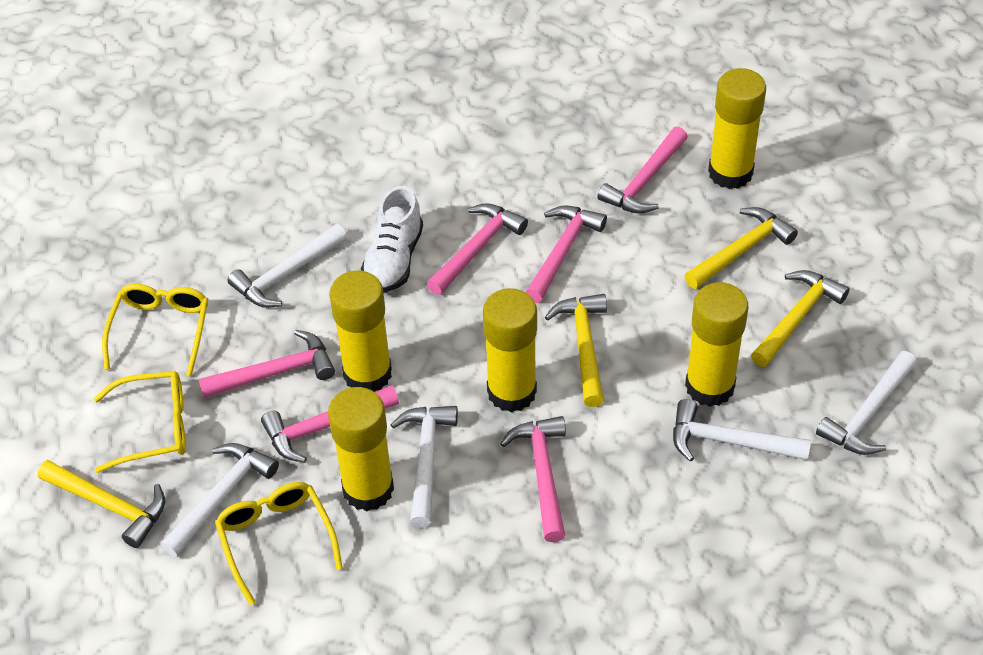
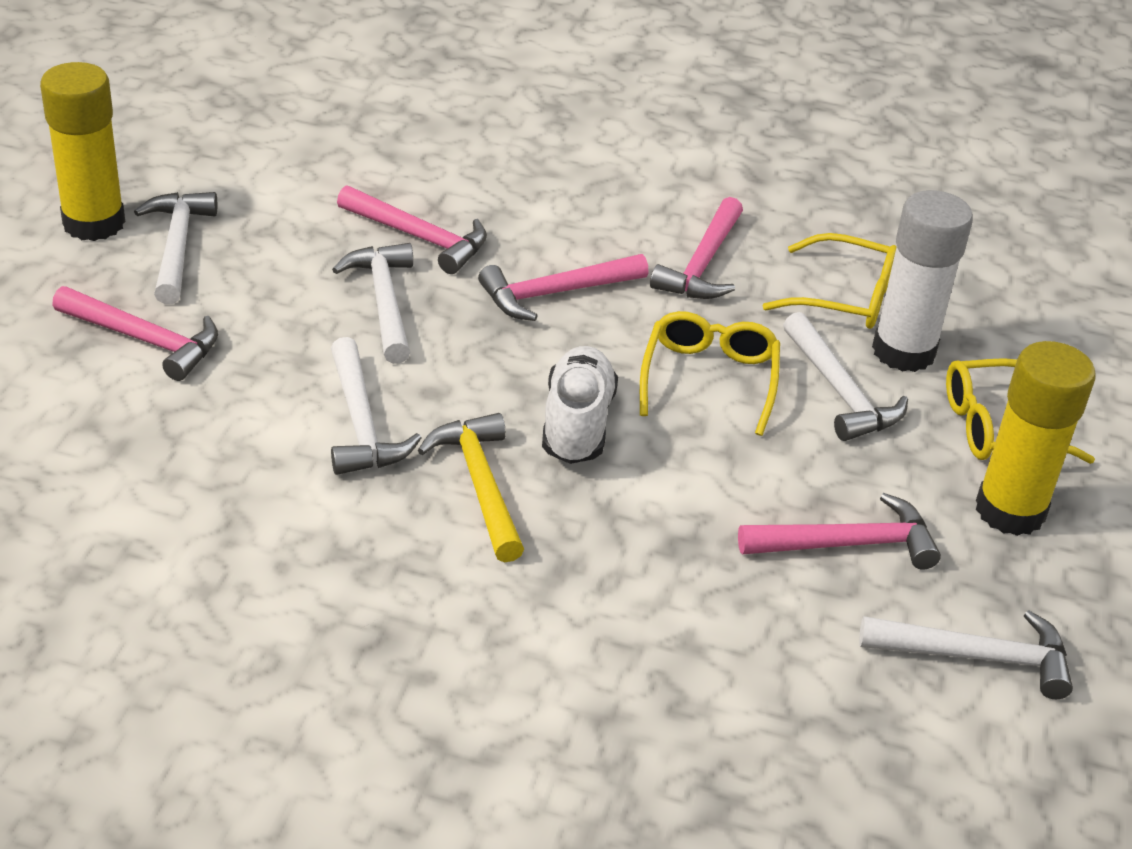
pink hammer: [198,330,335,398] [261,385,399,463] [427,203,528,295] [500,416,566,542] [525,206,607,303] [597,127,688,214] = 6 -> [52,286,218,381] [337,185,487,274] [478,254,649,321] [650,197,743,299] [738,493,941,570] = 5
white glue stick: none = 0 -> [872,190,973,372] = 1
yellow glue stick: [328,387,394,511] [329,270,392,391] [483,288,537,412] [685,282,748,407] [708,68,766,189] = 5 -> [40,62,125,241] [976,341,1096,536] = 2
yellow hammer: [37,460,165,548] [545,294,607,407] [684,207,798,289] [751,270,850,367] = 4 -> [418,413,524,562] = 1

